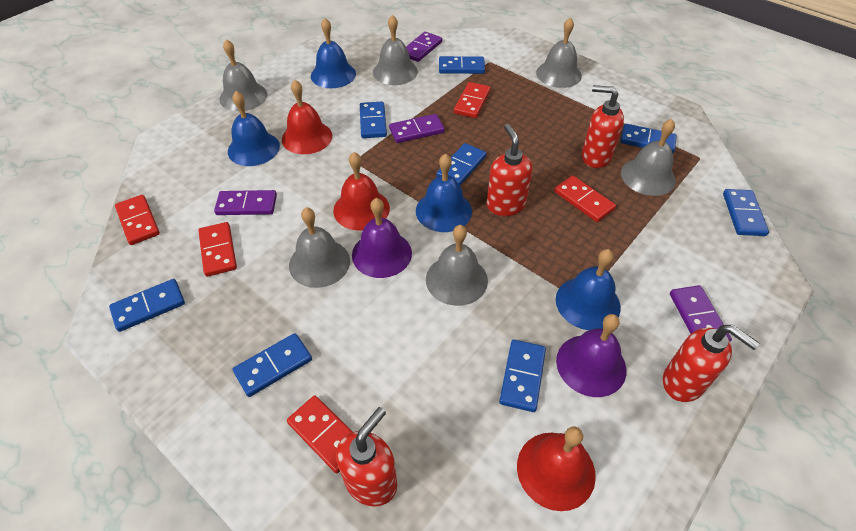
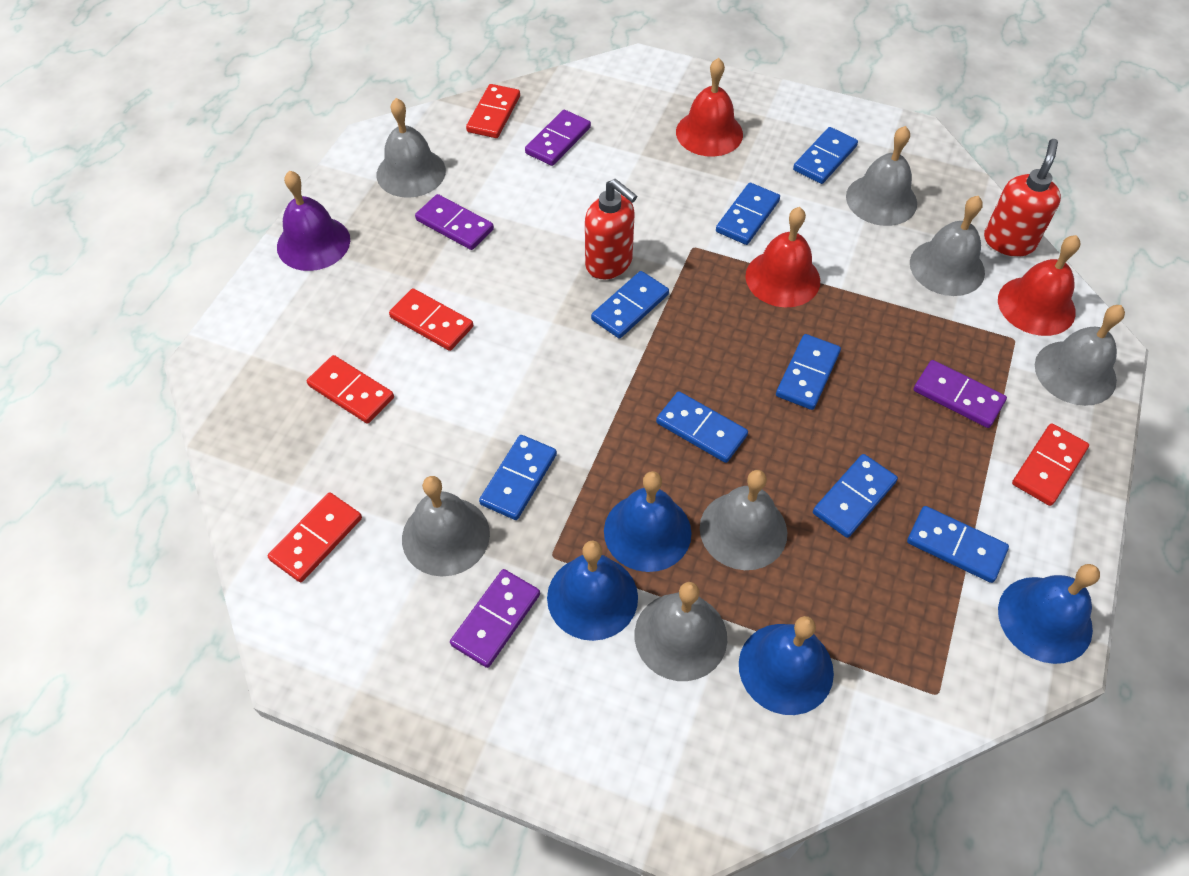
grey bell: [220,39,267,111] [289,207,350,288] [373,15,418,85] [426,225,488,306] [536,17,582,88] [621,119,676,196] = 6 -> [377,98,446,198] [402,476,490,576] [635,582,727,681] [700,470,787,570] [846,126,917,226] [910,196,985,296] [1035,305,1125,406] = 7
purple bell: [352,198,412,278] [556,314,627,397] = 2 -> [277,170,350,271] = 1
red soap dispenser: [336,407,397,506] [487,124,533,216] [582,85,624,168] [663,325,760,402] = 4 -> [585,179,637,279] [984,139,1061,257] = 2

